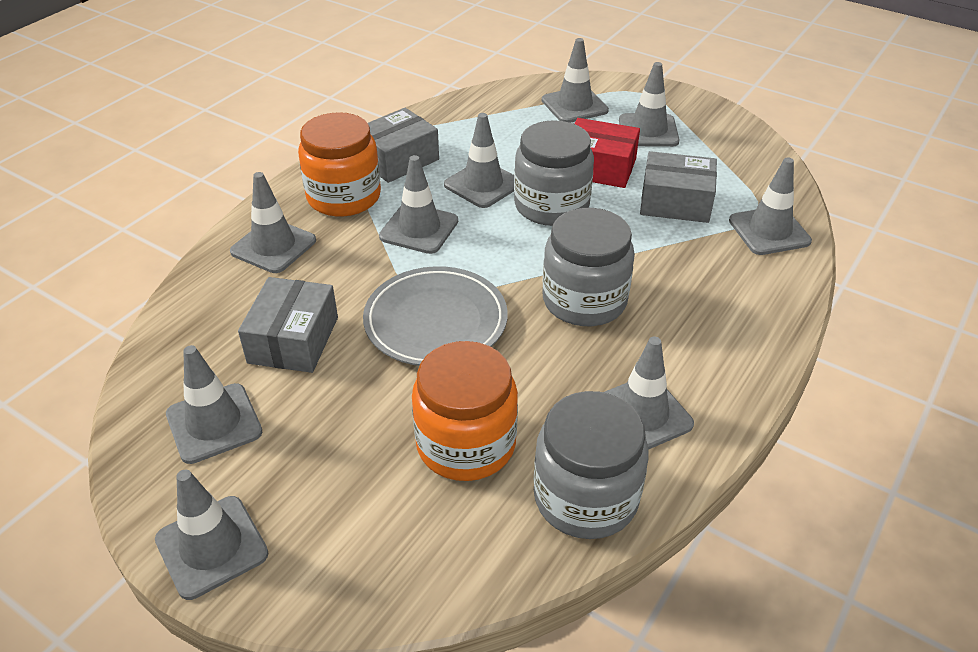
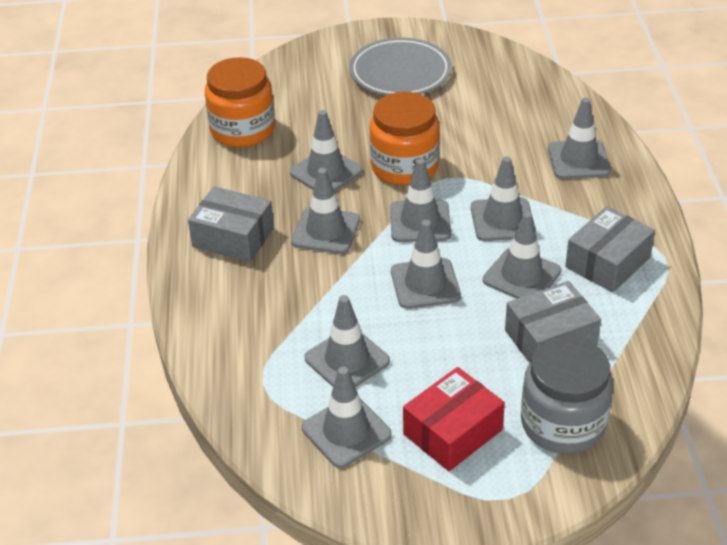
grey jar: [514,120,594,226] [534,391,649,539] [543,208,635,326] = 3 -> [521,336,613,454] = 1

